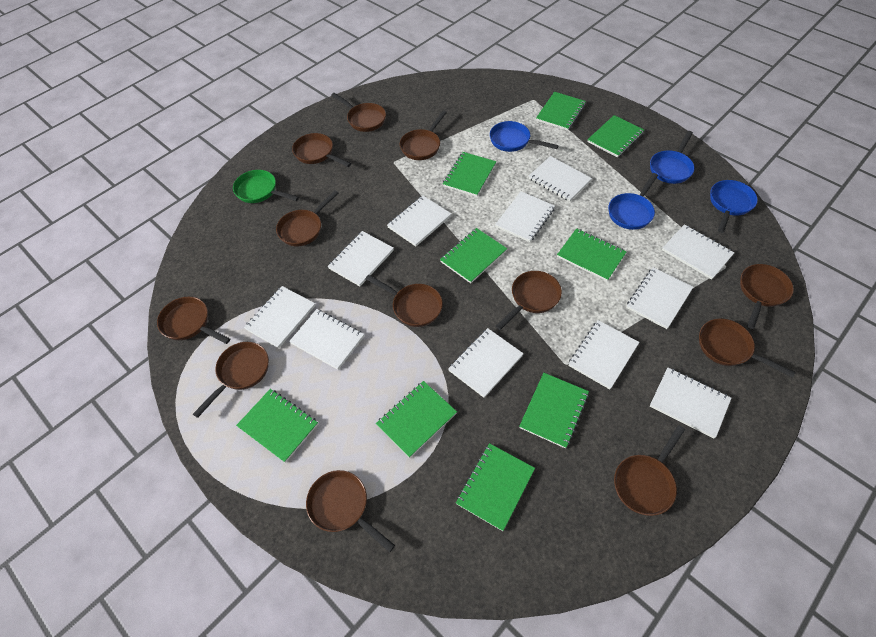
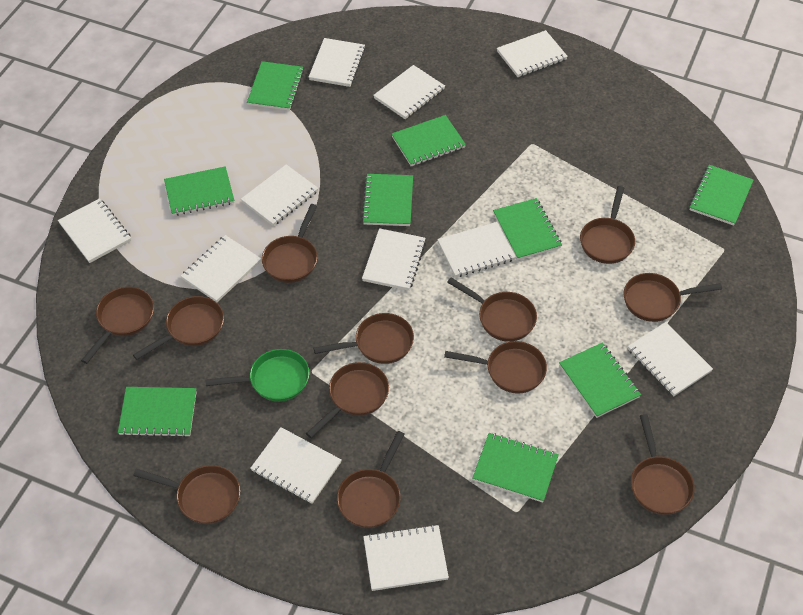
blue pan: [490,121,559,152] [608,173,658,230] [650,131,695,184] [710,180,758,233] = 4 -> none = 0

